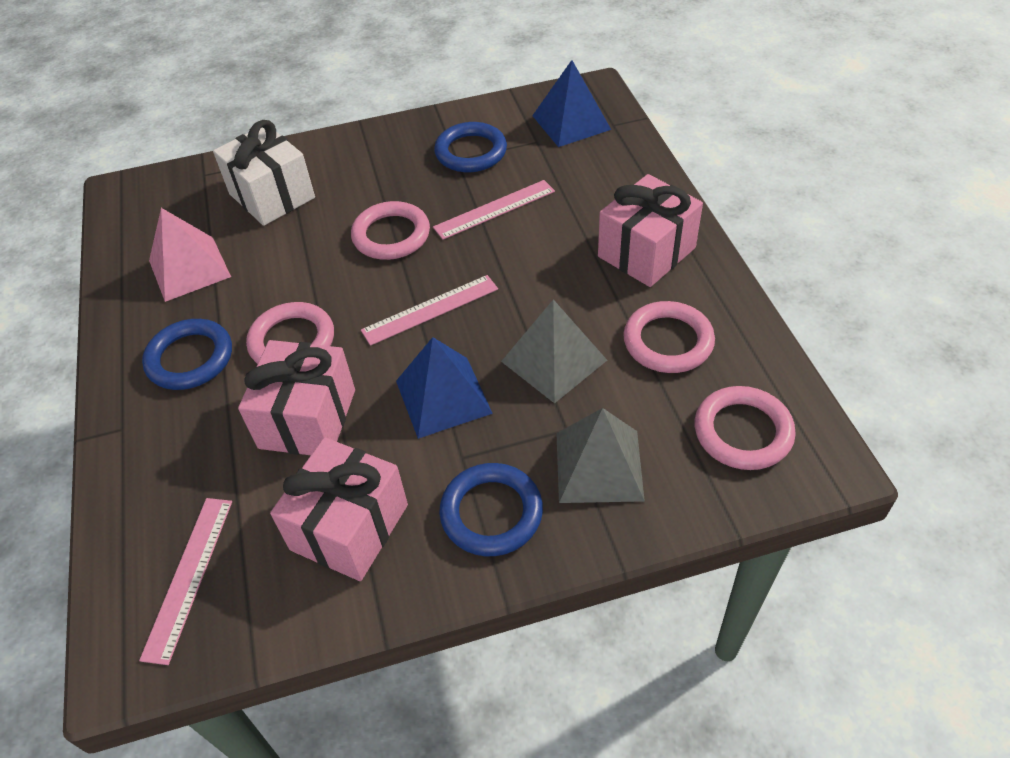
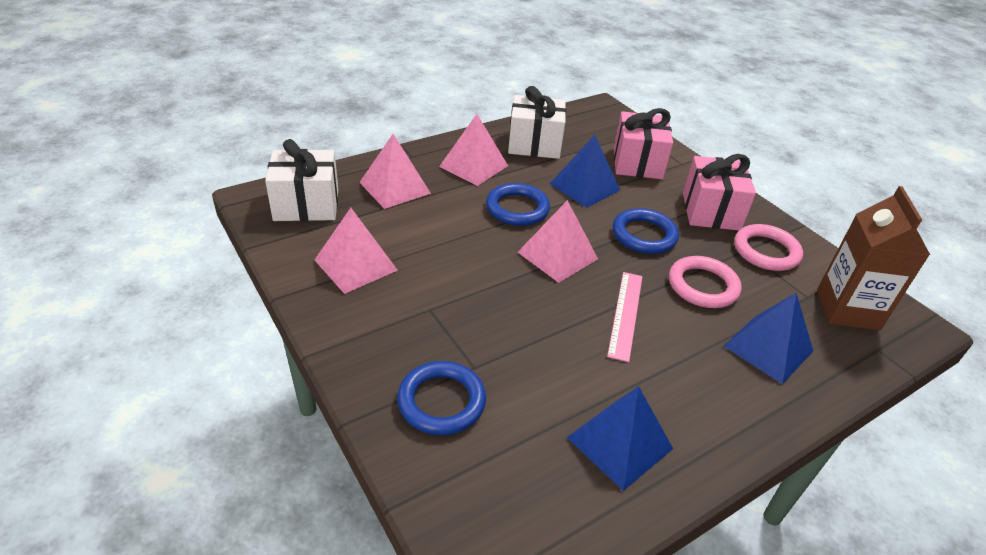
blue pyramid: [396,337,493,439] [532,60,611,147] = 2 -> [550,135,620,208] [567,386,673,491] [724,293,813,384] = 3
brown carton: none = 0 -> [817,186,930,330] = 1
grey pyramid: [501,299,607,404] [556,408,645,503] = 2 -> none = 0
pink gift: [238,340,355,455] [270,437,408,581] [598,174,703,287] = 3 -> [614,108,673,179] [683,154,756,231] = 2
pink pyramid: [149,208,231,302] = 1 -> [315,208,398,294] [359,134,431,209] [439,114,508,186] [518,200,598,283] = 4
pink ring: [246,302,334,364] [351,201,430,260] [623,301,715,373] [695,386,796,470] = 4 -> [669,256,742,308] [734,224,803,271] = 2
pink ruler: [139,498,232,665] [361,275,498,346] [433,180,555,240] = 3 -> [607,272,643,362] = 1
white gift: [213,120,315,226] = 1 -> [265,139,338,221] [508,86,566,159] = 2

